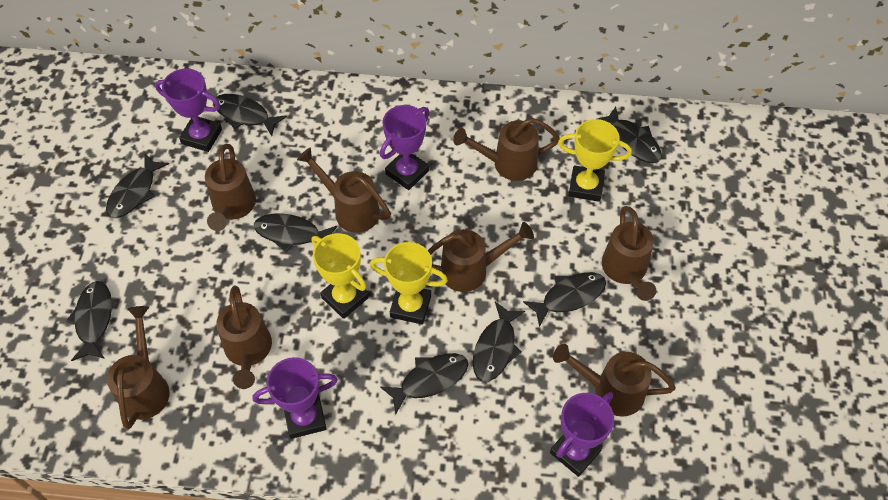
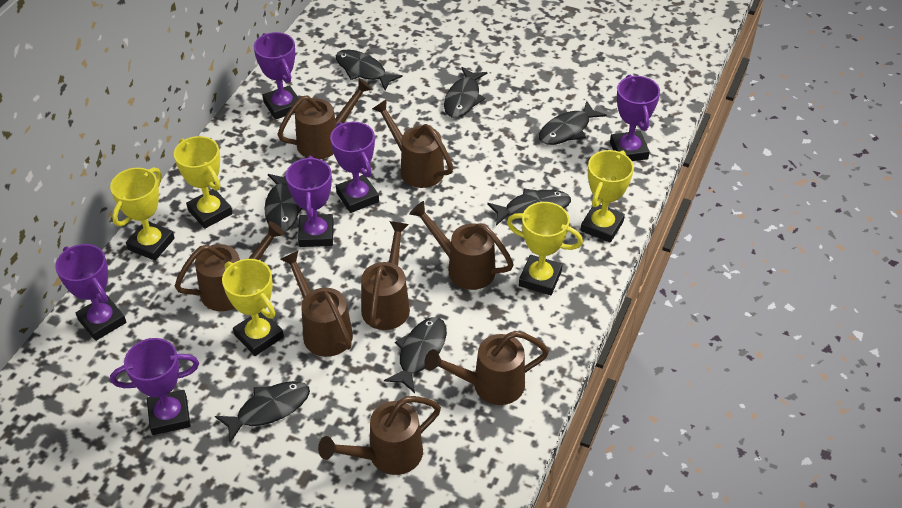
black fish: [66,281,112,361] [106,154,169,218] [213,94,287,136] [254,213,338,252] [380,353,468,415] [473,302,525,382] [523,272,606,327] [597,107,662,163] = 8 -> [215,381,310,443] [264,174,302,232] [336,49,403,90] [384,317,447,393] [444,67,488,118] [487,188,571,226] [539,101,607,145] = 7
purple trophy: [155,69,222,152] [253,357,338,439] [380,105,429,190] [550,392,614,477] = 4 -> [55,244,126,341] [110,338,199,435] [254,32,299,120] [286,156,333,247] [330,122,379,213] [610,75,660,161] = 6
yellow trophy: [311,233,369,319] [370,242,448,325] [558,119,632,202] = 3 -> [110,167,175,261] [174,136,233,229] [222,259,284,356] [507,202,583,295] [581,150,634,243] = 5

